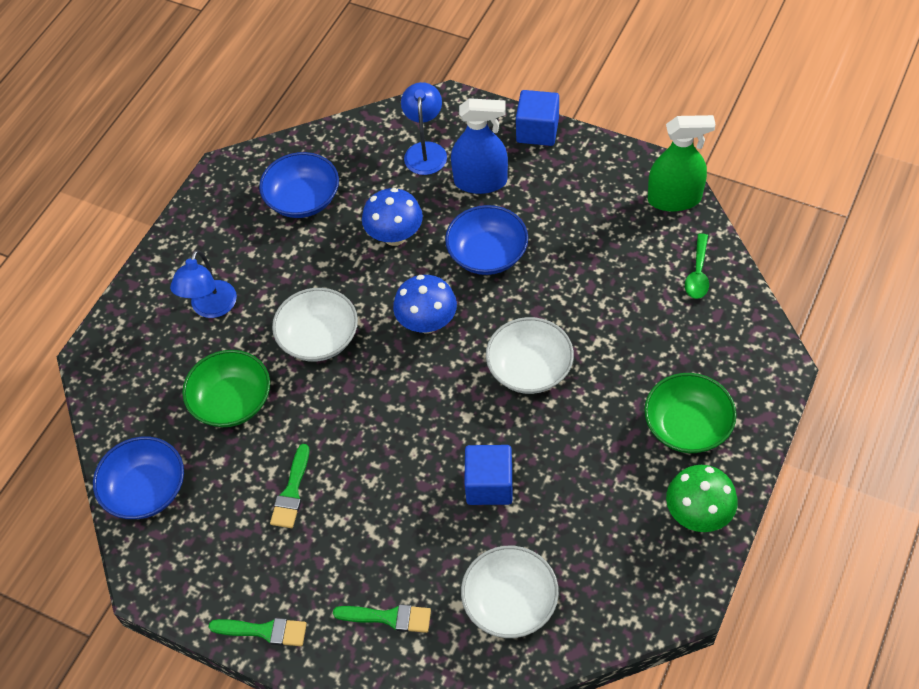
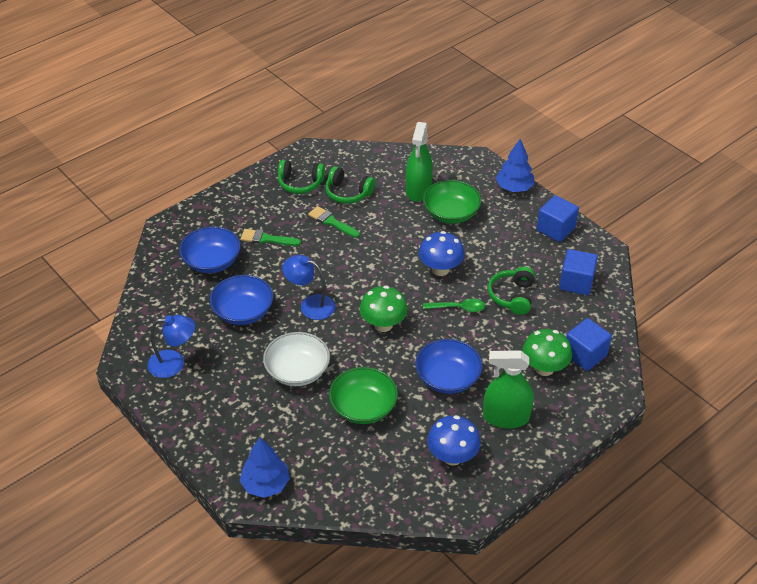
blue cube: [464,445,512,505] [516,90,559,146] = 2 -> [537,195,579,242] [559,249,598,295] [566,318,612,371] = 3
blue spray bottle: [451,98,508,194] = 1 -> none = 0
blue tree: none = 0 -> [240,437,290,498] [496,139,535,192] = 2
green brush: [209,618,307,646] [270,444,309,528] [333,604,431,633] = 3 -> [241,229,301,246] [308,206,360,238] = 2
green headphones: none = 0 -> [278,160,325,194] [325,166,375,204] [488,266,535,315] = 3
green mushroom: [666,465,738,532] = 1 -> [360,285,408,332] [522,329,572,376] = 2
green spray bottle: [648,115,716,212] = 1 -> [406,122,433,202] [483,350,534,428] = 2
white bowl: [272,288,358,362] [461,546,559,638] [486,317,574,394] = 3 -> [263,332,330,386] = 1

